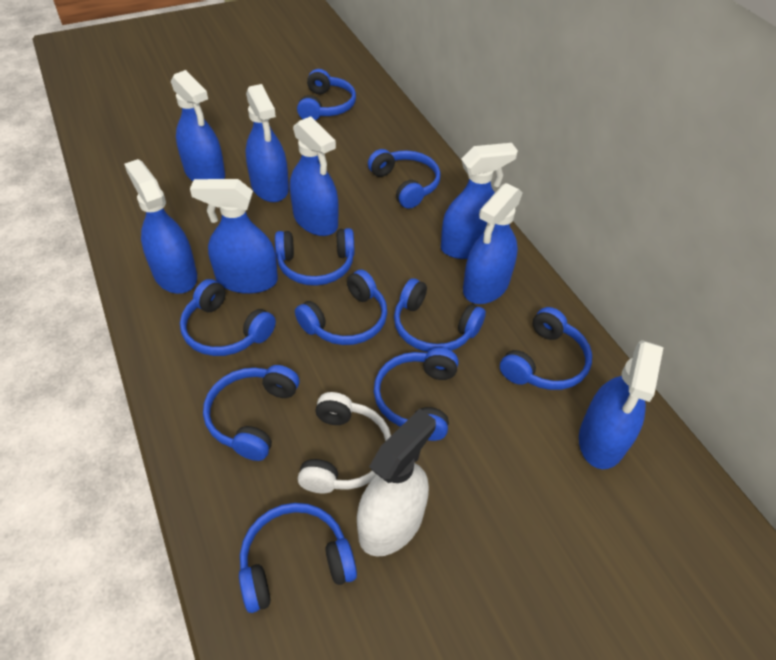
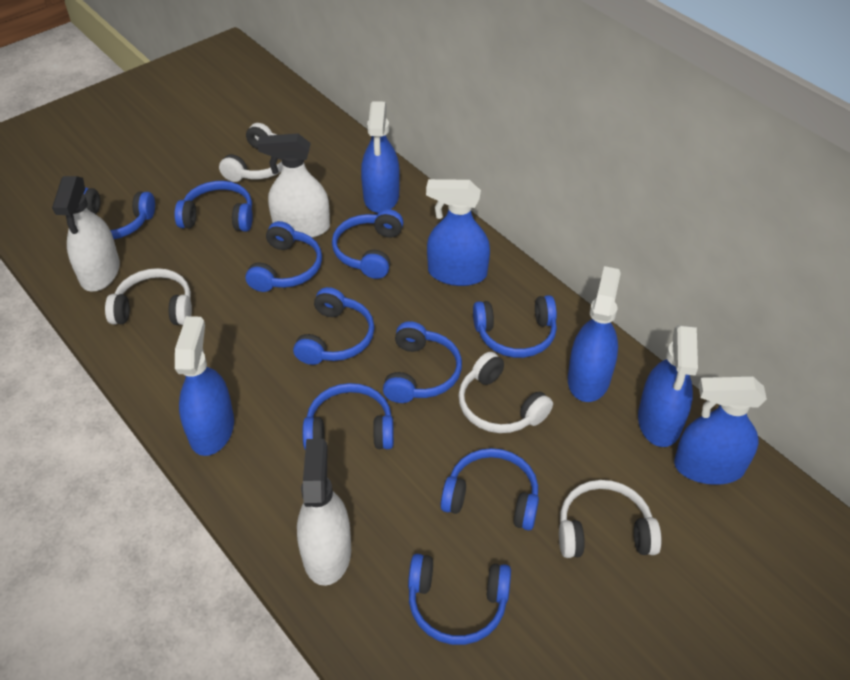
blue spray bottle: [124,159,197,294] [171,70,225,181] [190,179,278,294] [245,84,289,202] [290,116,339,236] [441,143,518,259] [463,183,523,304] [579,340,663,469] = 8 -> [175,316,234,456] [361,101,400,213] [426,179,490,286] [568,266,621,402] [638,325,698,447] [674,376,767,485] = 6
white headphones: [298,392,391,493] = 1 -> [105,268,192,325] [219,123,283,182] [458,352,553,433] [559,480,662,558] = 4
white spray bottle: [357,409,436,557] = 1 -> [52,176,120,292] [257,133,330,238] [297,439,351,586] = 3

